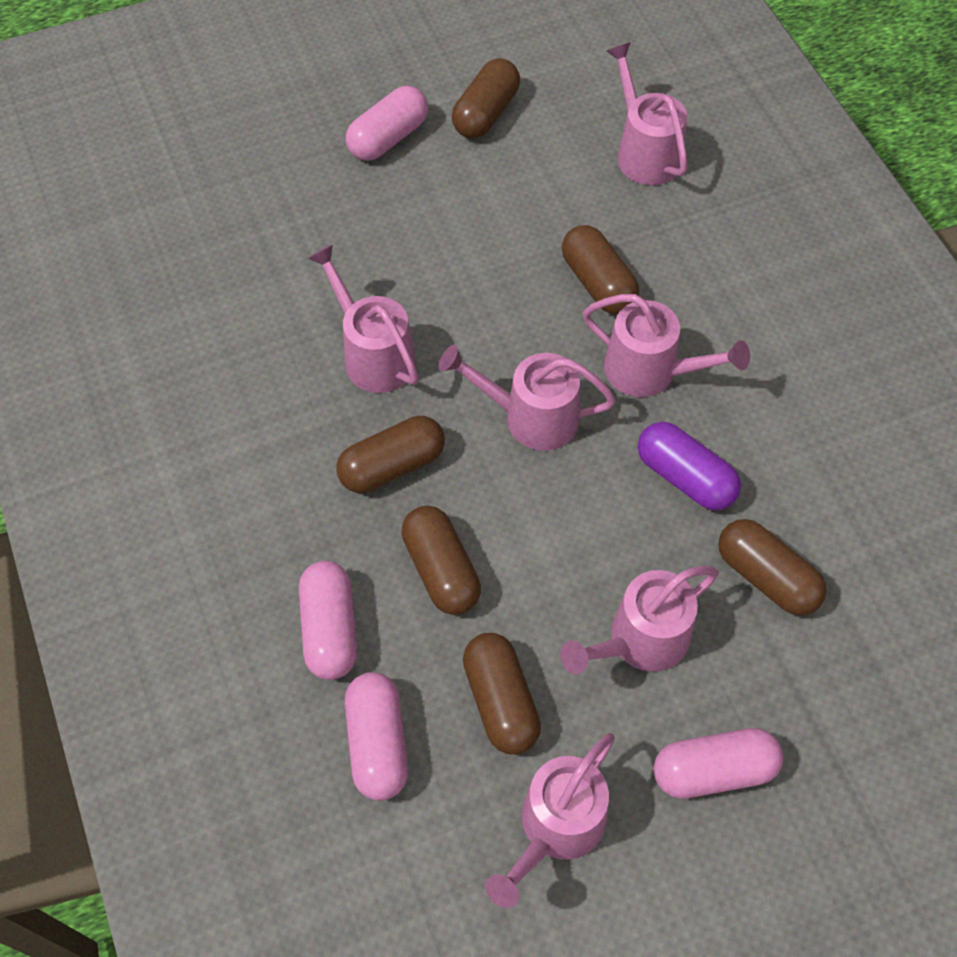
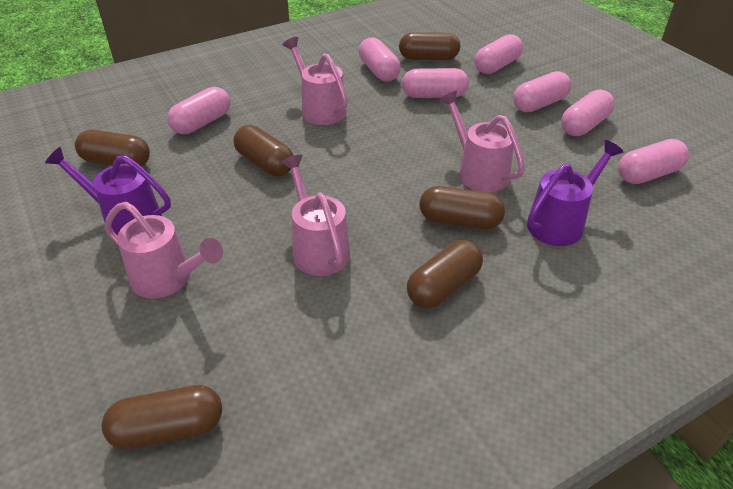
pink capsule: [299,561,357,680] [345,672,408,801] [346,86,428,161] [653,728,783,799] = 4 -> [167,87,230,134] [359,37,401,81] [402,68,469,98] [475,34,523,74] [513,71,571,112] [561,89,615,136] [618,139,689,184] = 7
pink watering can: [308,244,418,393] [439,345,616,451] [486,733,615,908] [560,566,719,674] [583,294,750,397] [607,42,688,185] = 6 -> [105,202,223,299] [281,155,350,276] [283,37,348,125] [439,91,525,192] = 4
purple capsule: [638,422,741,511] = 1 -> none = 0
purple watering can: none = 0 -> [45,147,171,236] [527,140,623,246] = 2

